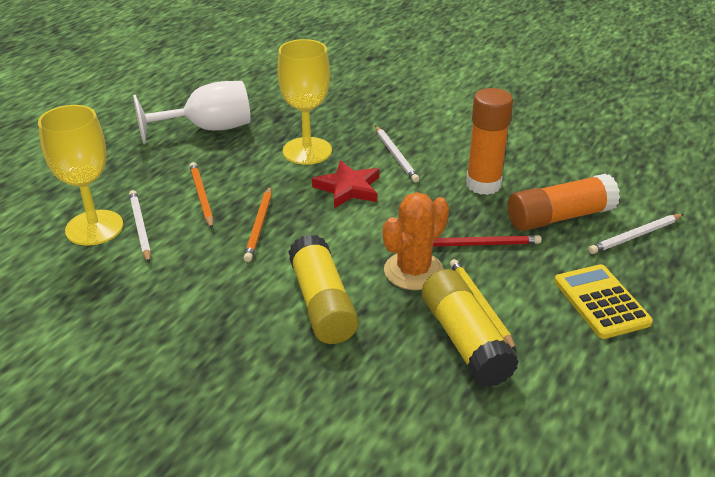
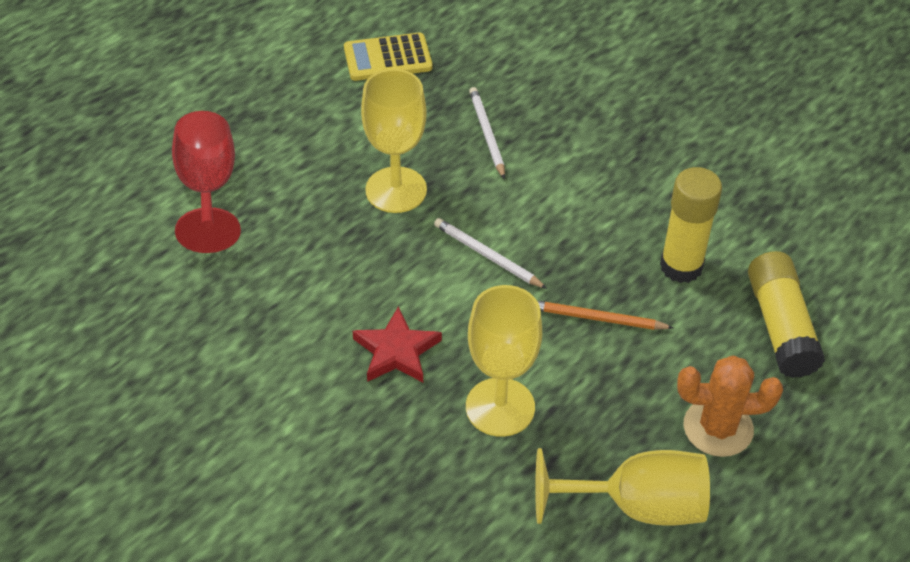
orange glue stick: [466,88,513,195] [508,174,620,231] = 2 -> none = 0
orange pencil: [190,162,213,229] [244,186,272,262] = 2 -> [537,301,674,330] = 1
red goblet: none = 0 -> [172,111,241,253] = 1
red pencil: [433,235,541,247] = 1 -> none = 0
white goblet: [133,81,250,144] = 1 -> none = 0
white pencil: [129,190,151,263] [375,126,420,183] [588,214,684,254] = 3 -> [434,218,547,289] [469,87,505,179] = 2
yellow goblet: [38,105,123,246] [277,39,332,165] = 2 -> [361,69,427,213] [466,285,542,437] [535,448,710,526] = 3
yellow pencil: [450,259,517,352] = 1 -> none = 0

